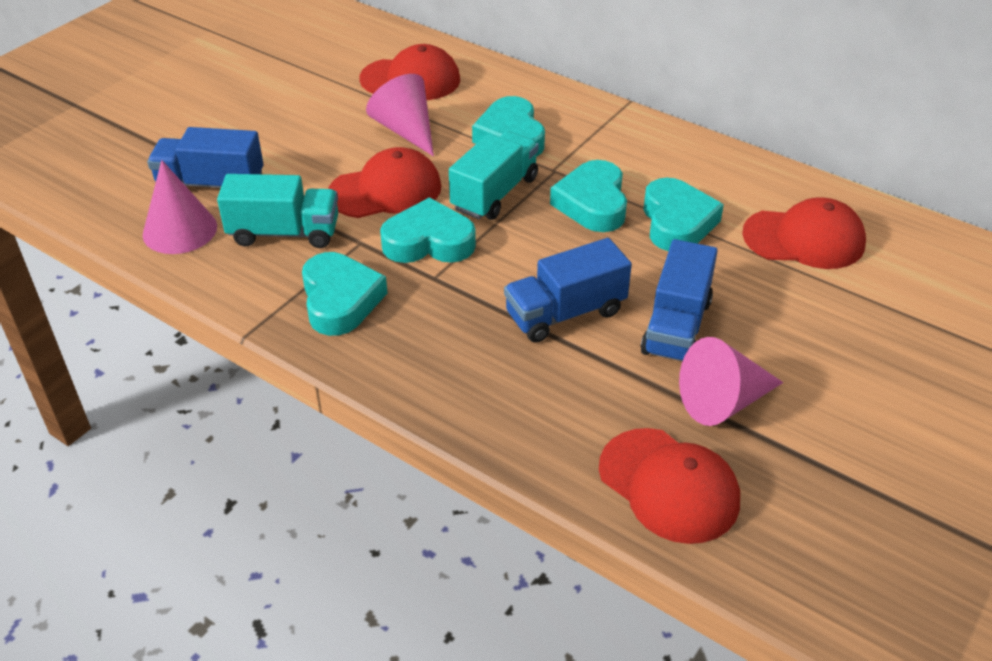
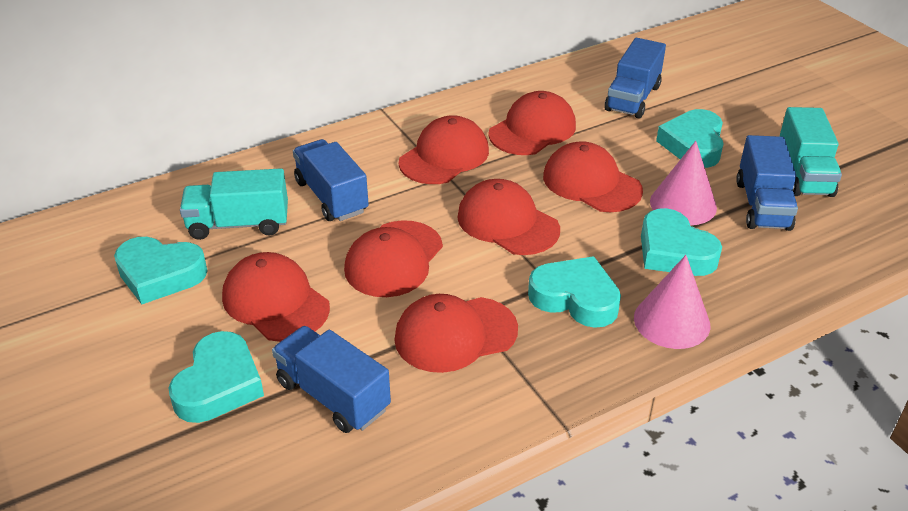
blue truck: [147,127,264,188] [504,238,632,343] [641,239,718,361] = 3 -> [272,326,391,433] [293,139,369,221] [605,38,666,118] [736,135,798,231] = 4
pink cone: [143,160,217,254] [366,74,434,156] [679,337,783,426] = 3 -> [634,255,710,349] [650,141,717,225] = 2
red cap: [328,147,441,218] [359,44,460,100] [599,428,740,544] [742,197,866,269] = 4 -> [222,252,330,342] [344,220,443,297] [394,294,518,373] [399,115,489,184] [457,179,560,255] [488,91,576,155] [543,141,643,212] = 7

